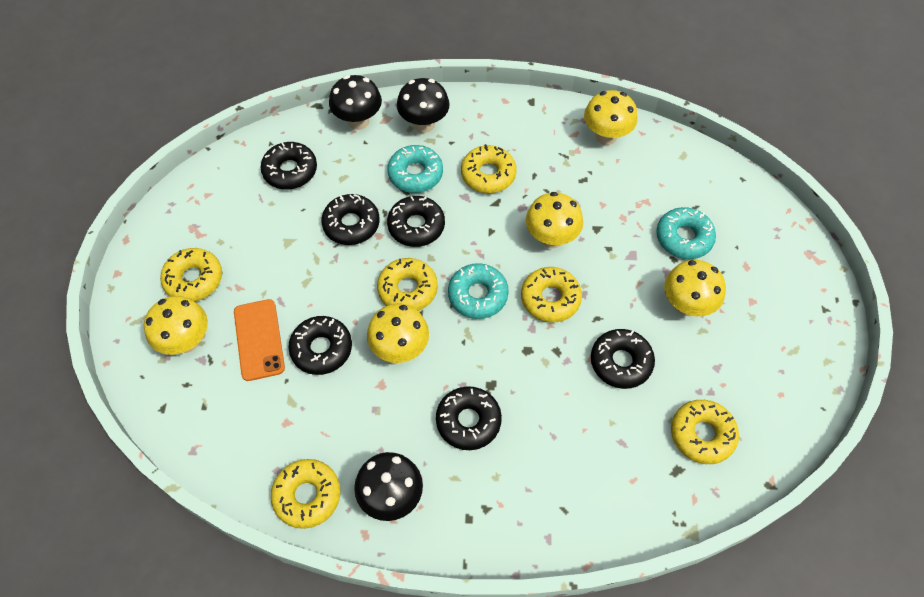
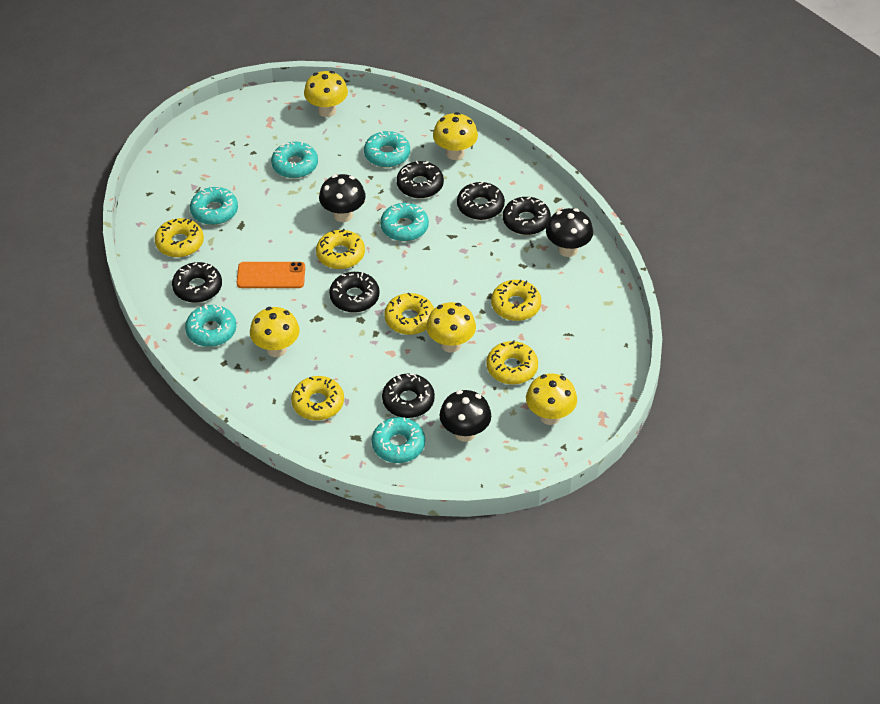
turquoise donut: [387,145,443,193] [448,263,509,319] [656,207,716,259] = 3 -> [185,304,236,347] [190,187,238,225] [271,142,318,178] [364,131,410,168] [372,417,425,463] [380,203,429,241] = 6

